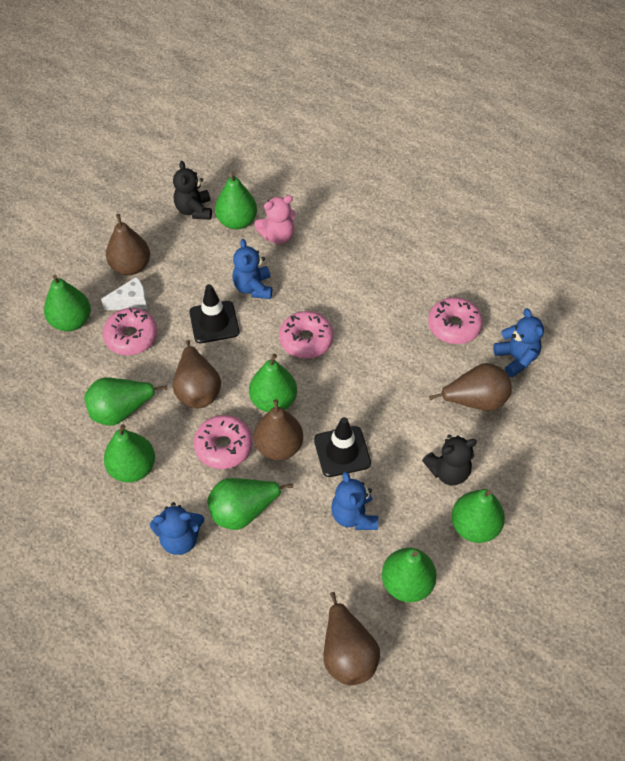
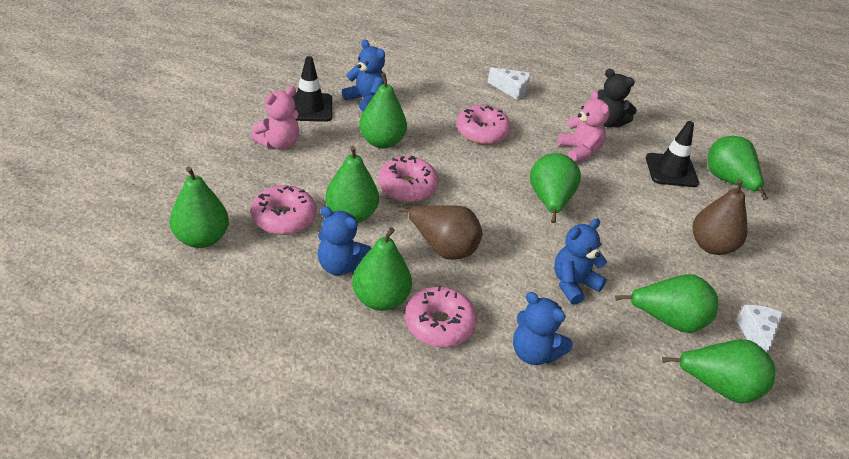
black teddy bear: [173,161,212,220] [422,435,477,485] = 2 -> [598,69,637,128] = 1
brown pear: [106,214,150,275] [173,340,221,408] [254,399,303,460] [323,592,380,686] [429,363,512,411] = 5 -> [398,205,482,260] [693,179,747,255] = 2
pink teddy bear: [255,195,295,244] = 1 -> [251,86,299,150] [558,91,610,163] = 2
white cheese: [101,277,147,310] = 1 -> [488,67,530,100] [736,305,783,354] = 2

